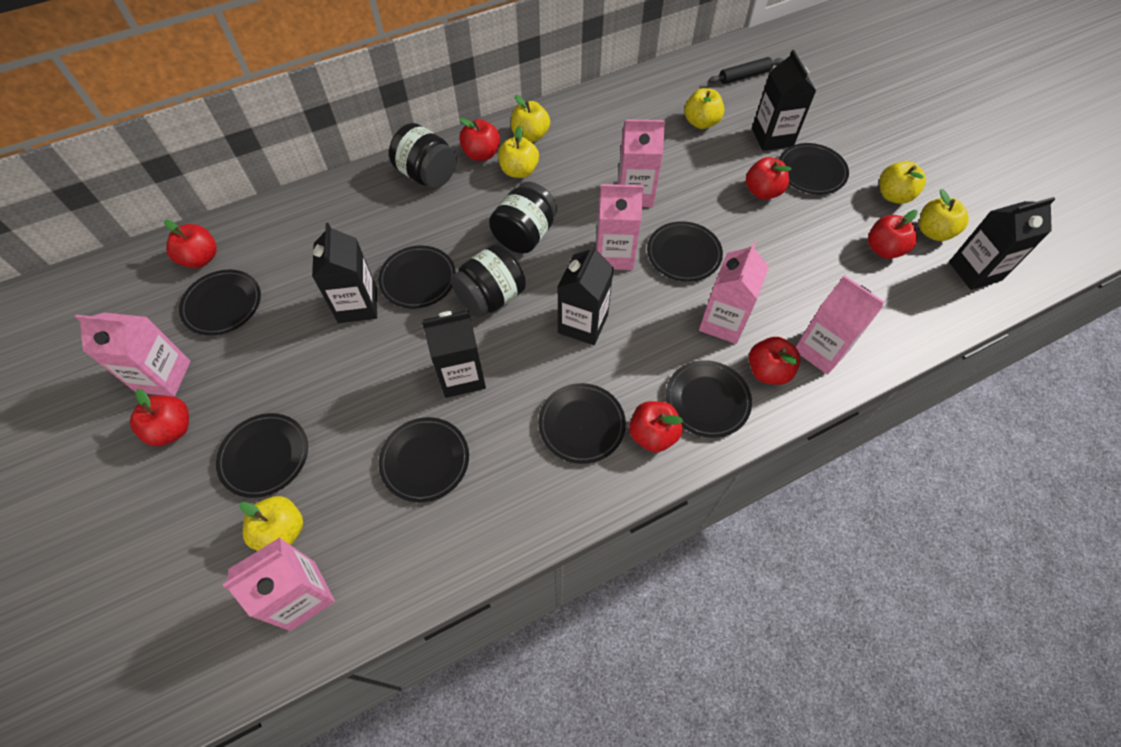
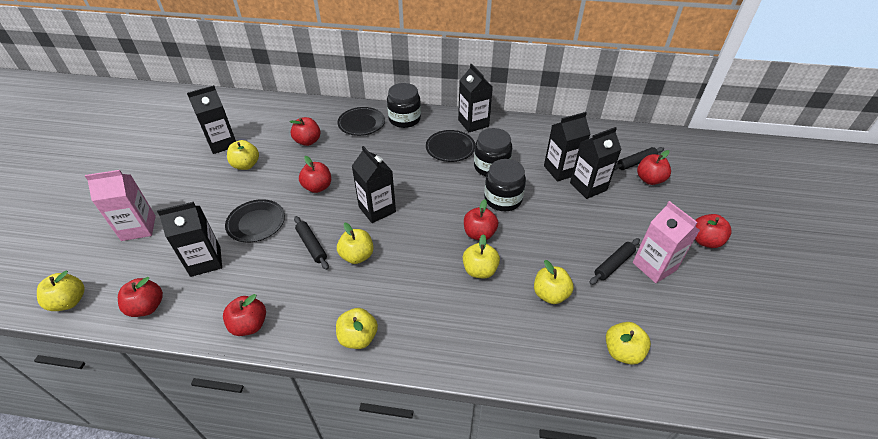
black carton: [312,223,377,323] [422,310,486,398] [557,243,614,345] [752,50,816,151] [949,197,1056,290] = 5 -> [157,202,222,277] [187,85,236,154] [352,146,396,223] [458,64,493,132] [544,112,590,182] [570,127,622,199] = 6
black plate: [179,270,261,335] [216,413,308,498] [378,246,456,308] [378,417,469,502] [538,383,626,464] [647,221,723,282] [666,360,752,438] [779,143,849,194] = 8 -> [225,199,285,242] [338,107,385,136] [426,130,475,162] = 3
black rolling pin: [709,57,783,84] = 1 -> [294,216,329,270] [589,238,640,285] [614,147,664,171] = 3
pink carton: [75,313,191,397] [222,538,335,631] [596,184,644,270] [618,119,665,207] [699,242,769,344] [796,275,884,375] = 6 -> [85,170,156,241] [633,201,700,283] = 2
yellow apple: [239,496,303,551] [498,126,539,178] [511,95,550,142] [685,88,724,129] [880,161,926,204] [919,189,969,241] = 6 -> [37,271,85,311] [227,140,259,170] [336,308,378,349] [337,222,374,264] [463,234,500,278] [534,260,574,304] [606,322,651,365] = 7

